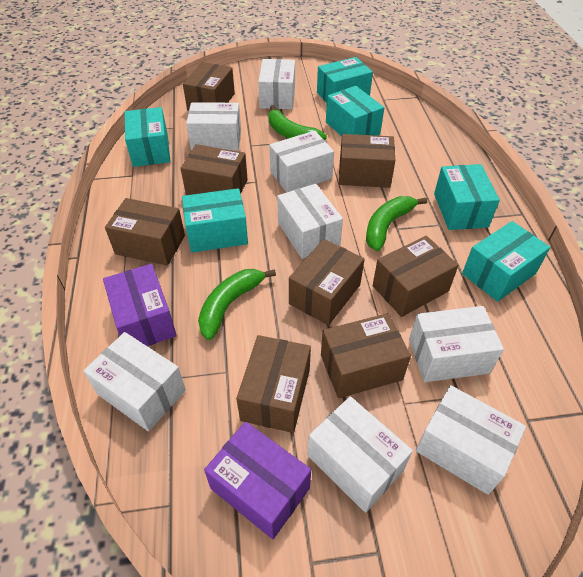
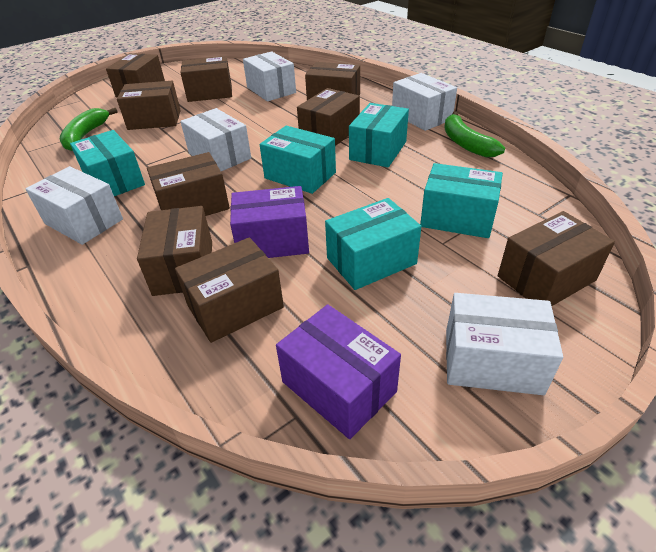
brown box: [105,198,185,266] [180,144,248,195] [183,62,235,111] [236,335,311,433] [289,239,364,325] [321,313,411,398] [339,134,395,188] [373,236,459,317] = 8 -> [106,53,165,98] [117,81,181,130] [137,206,212,296] [147,152,230,216] [175,237,284,343] [180,56,232,102] [297,88,360,146] [305,62,360,100] [498,211,615,306] = 9
green banana: [198,269,276,340] [268,105,327,140] [366,196,427,251] = 3 -> [60,108,118,151] [444,111,505,157] = 2
turquoise box: [125,107,170,167] [182,188,248,253] [317,57,373,103] [326,86,384,136] [434,164,500,230] [462,221,550,302] = 6 -> [70,130,145,196] [259,126,336,194] [325,198,422,290] [349,103,409,167] [420,163,503,238] = 5
white box: [83,332,186,431] [186,103,241,151] [258,59,295,109] [269,131,334,193] [277,184,343,259] [308,396,413,513] [409,306,504,382] [416,385,526,495] = 8 -> [25,166,123,245] [180,108,251,171] [243,51,296,101] [392,73,457,131] [446,293,563,395] = 5

